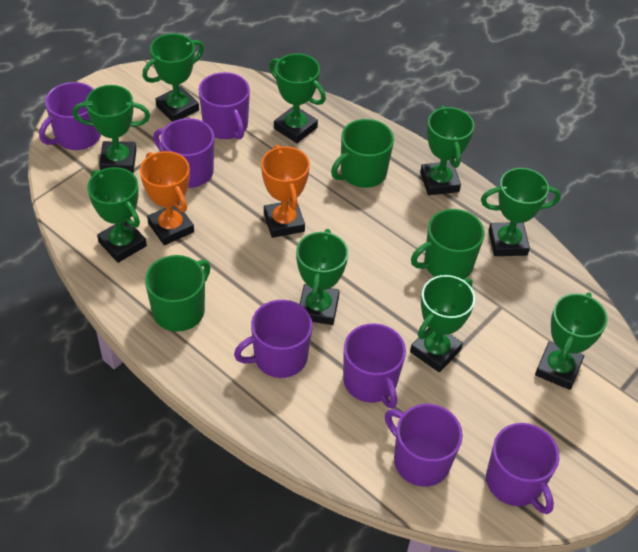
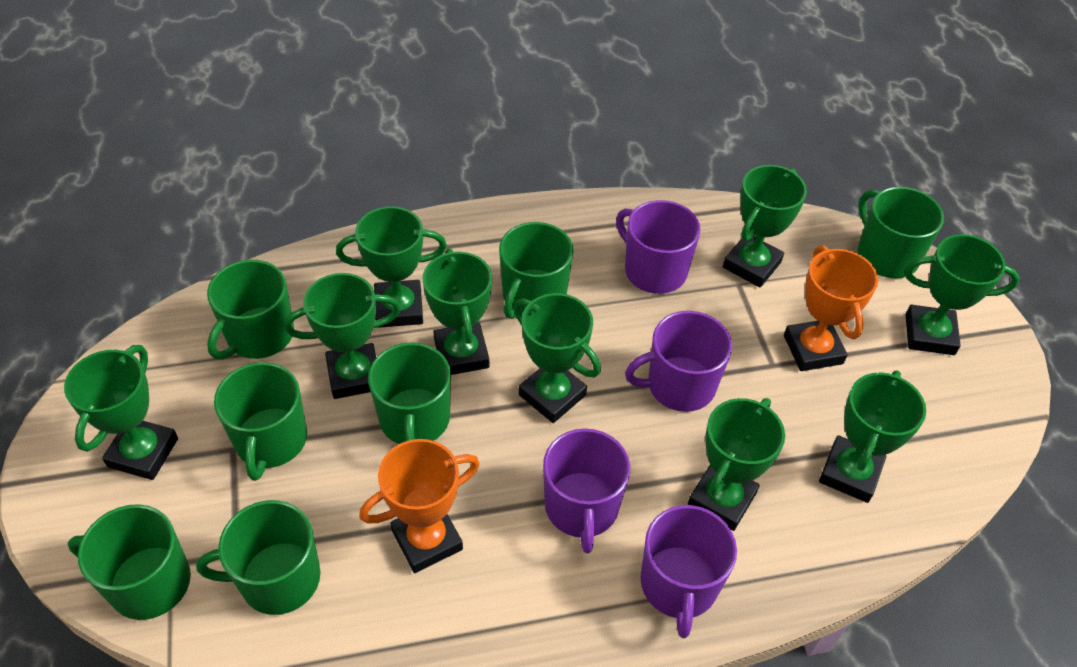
green mug: [145,255,210,332] [331,119,394,188] [411,209,485,280] = 3 -> [68,504,191,620] [196,500,321,615] [207,260,294,360] [214,362,307,481] [368,342,451,444] [499,222,574,319] [857,187,944,278] = 7
purple mug: [39,82,101,150] [153,118,214,188] [198,72,250,140] [234,300,313,378] [343,323,406,409] [385,404,463,487] [486,423,559,514] = 7 -> [543,428,630,553] [616,200,701,294] [625,311,732,412] [640,505,737,638] = 4

